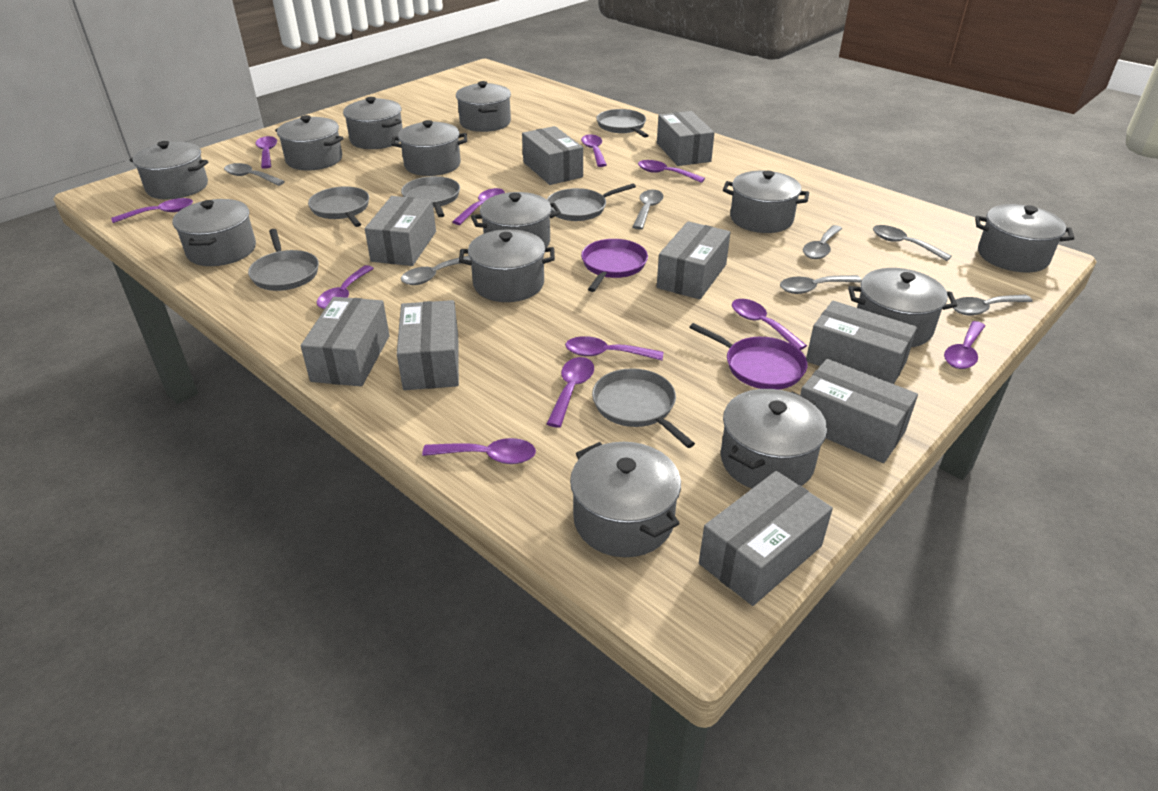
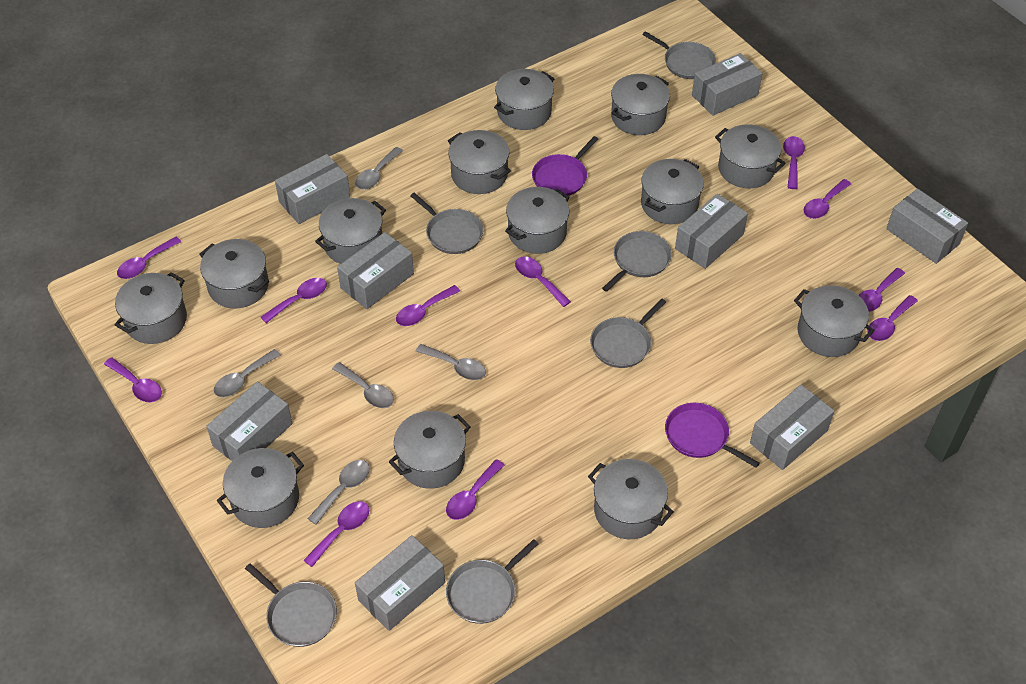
grey box: [301,297,389,386] [365,196,436,266] [397,300,459,390] [522,126,583,185] [657,111,714,166] [657,221,731,299] [699,471,833,606] [800,359,918,463] [806,301,917,384] = 9 -> [206,382,293,461] [275,154,350,224] [337,232,414,309] [355,535,445,631] [675,194,748,269] [692,53,762,116] [750,385,834,470] [886,189,968,264] = 8
grey spoon: [224,163,285,186] [401,255,471,285] [633,190,664,230] [780,275,862,294] [803,225,842,259] [873,225,952,261] [953,295,1033,315] = 7 -> [214,349,281,397] [308,460,370,525] [332,362,394,408] [355,147,403,190] [416,344,486,380] = 5

